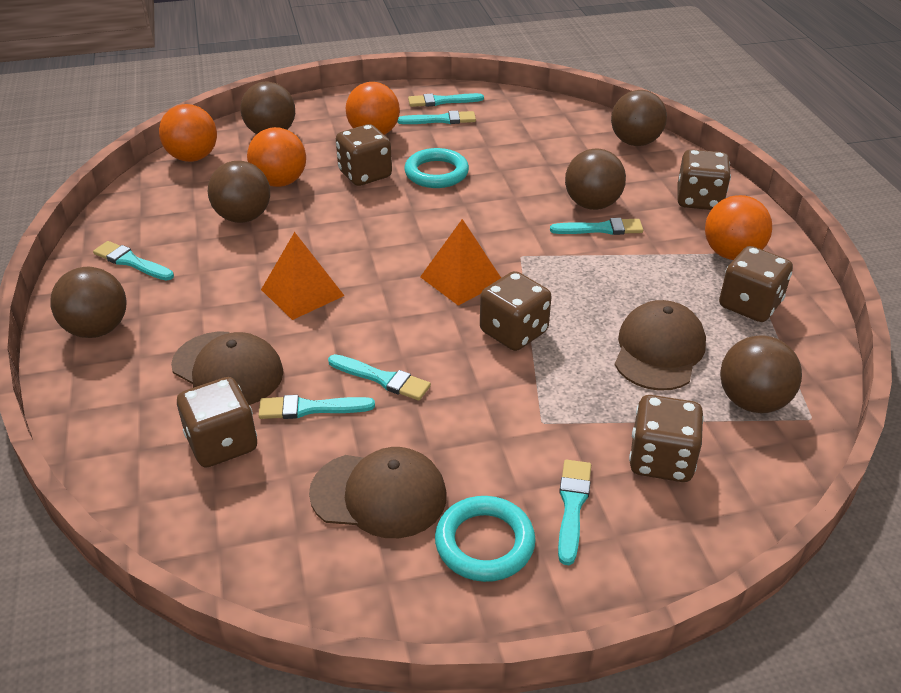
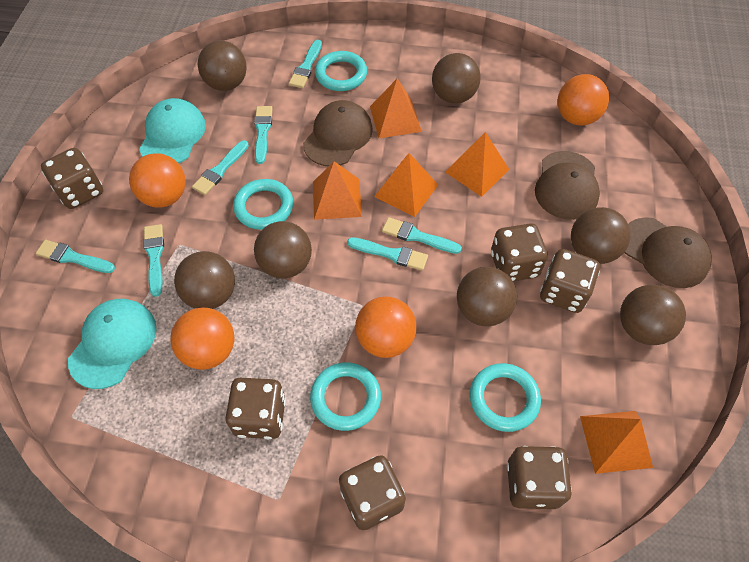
brown ball: [50,267,127,338] [208,161,270,223] [240,82,295,134] [565,149,626,210] [611,90,667,146] [720,335,802,413] = 6 -> [174,251,235,309] [198,41,247,91] [254,221,312,278] [432,53,481,104] [457,267,517,326] [571,207,630,264] [620,285,686,345] = 7
orange pyramid: [261,232,344,320] [420,219,501,306] = 2 -> [313,161,362,220] [370,79,422,138] [374,153,438,217] [445,132,509,197] [580,411,653,474] = 5
turquoise cap: none = 0 -> [68,299,156,389] [139,98,206,164] = 2
turquoise ring: [404,148,469,188] [435,496,536,582] = 2 -> [233,179,293,230] [310,362,381,431] [315,51,367,91] [470,363,541,432] = 4

